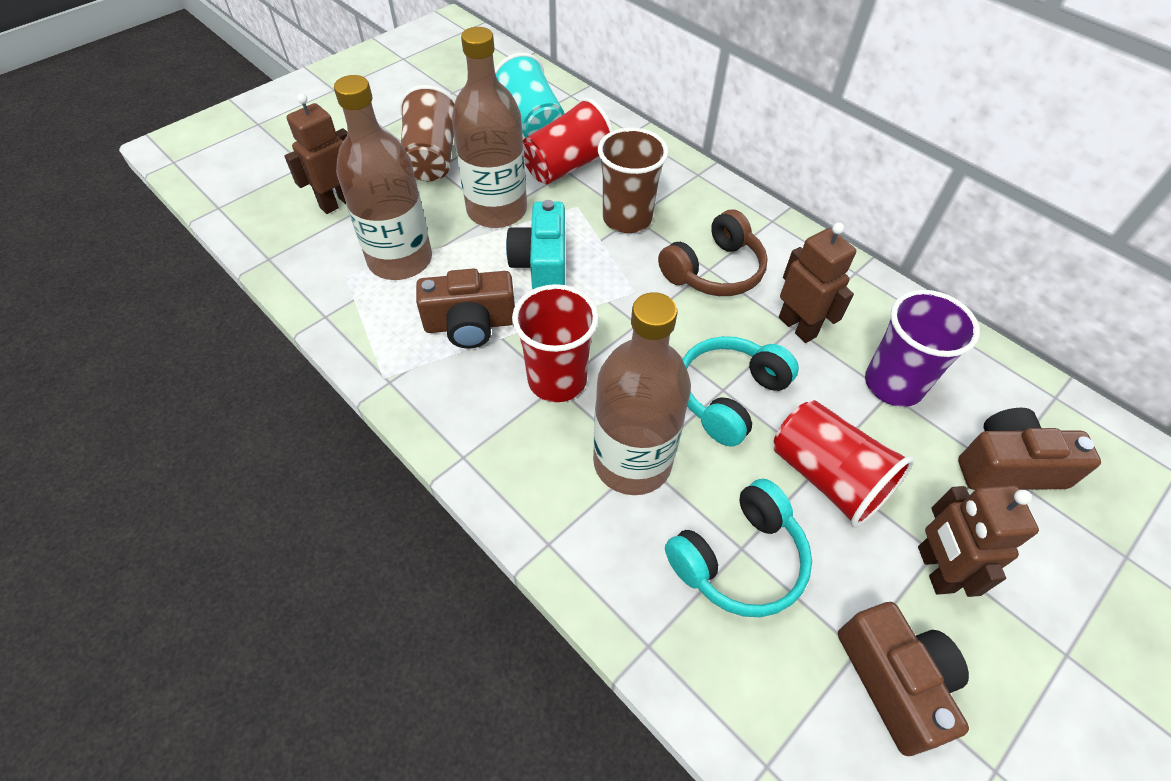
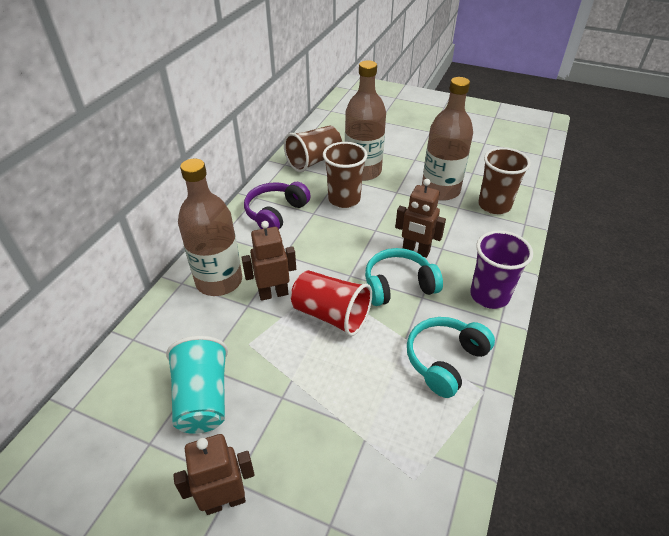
brown camera: [416,268,515,349] [838,602,969,756] [958,408,1101,490] = 3 -> none = 0
brown cup: [399,85,456,181] [598,128,668,233] = 2 -> [284,125,342,172] [323,142,368,208] [478,147,531,214] = 3
brown headphones: [658,209,768,296] = 1 -> none = 0
purple headphones: none = 0 -> [244,182,311,229] = 1
red cup: [512,284,599,402] [523,97,614,184] [774,400,914,528] = 3 -> [291,270,372,336] = 1
turquoise camera: [506,200,565,289] = 1 -> none = 0

